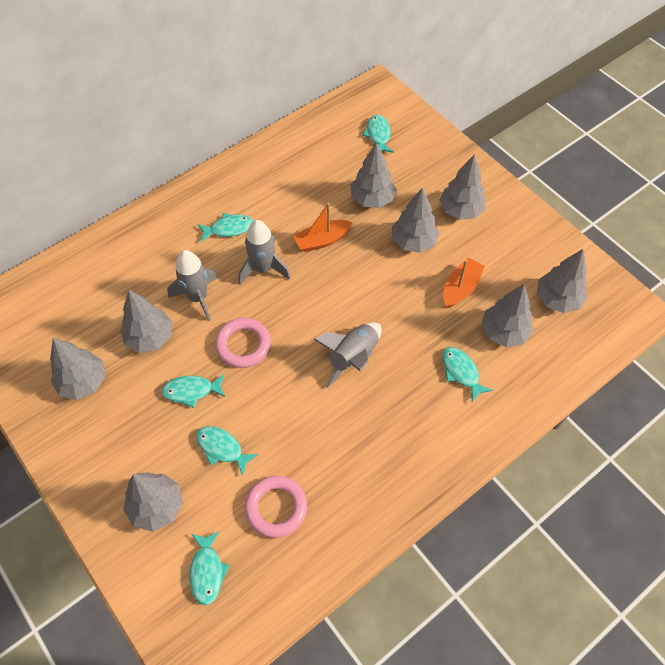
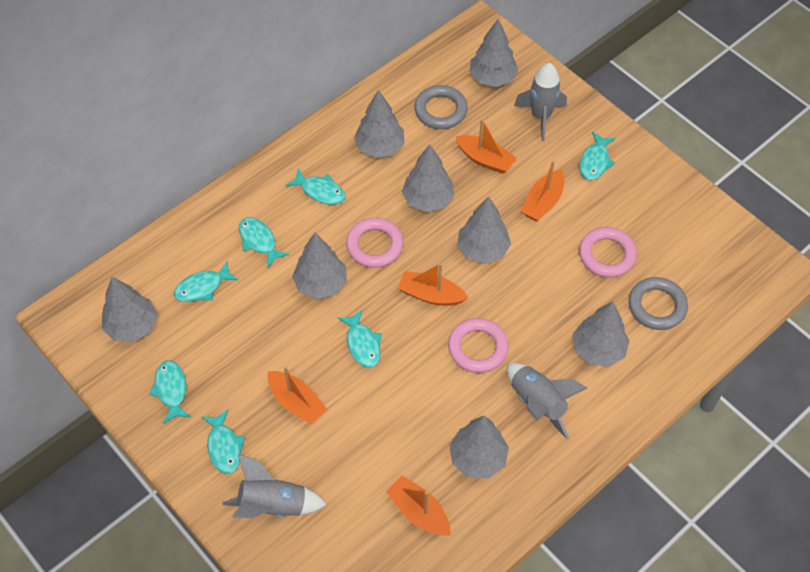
grey ring: none = 0 -> [414,85,468,129] [628,277,688,330] = 2
orange boat: [293,203,352,252] [443,257,485,308] = 2 -> [268,366,327,425] [386,476,450,536] [398,263,468,305] [455,119,516,174] [521,160,564,221] = 5
pink ring: [215,318,271,368] [245,476,307,538] = 2 -> [346,218,403,268] [448,318,509,373] [579,227,637,278] = 3
turquoise fish: [162,374,225,408] [189,531,230,605] [196,426,259,476] [198,213,253,242] [363,115,393,153] [442,347,493,402] = 6 -> [149,360,190,424] [174,261,238,302] [201,410,245,474] [239,217,289,267] [285,168,346,205] [338,310,382,368] [579,132,616,180] = 7

